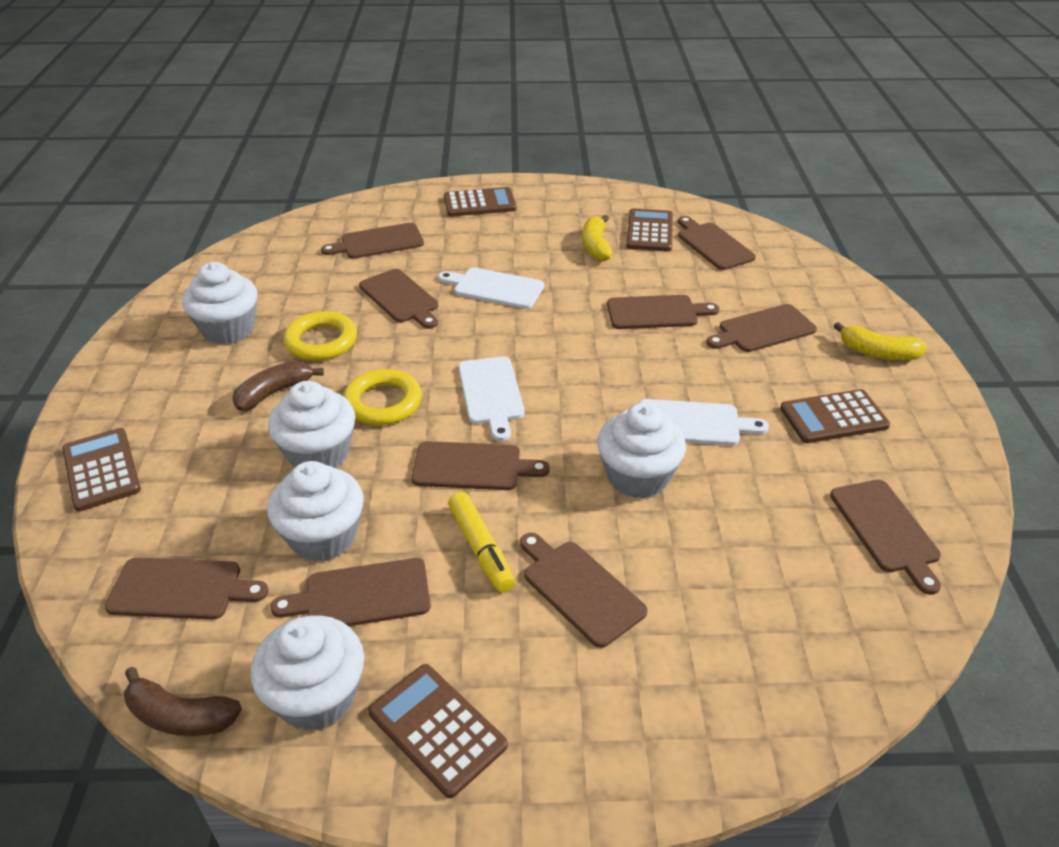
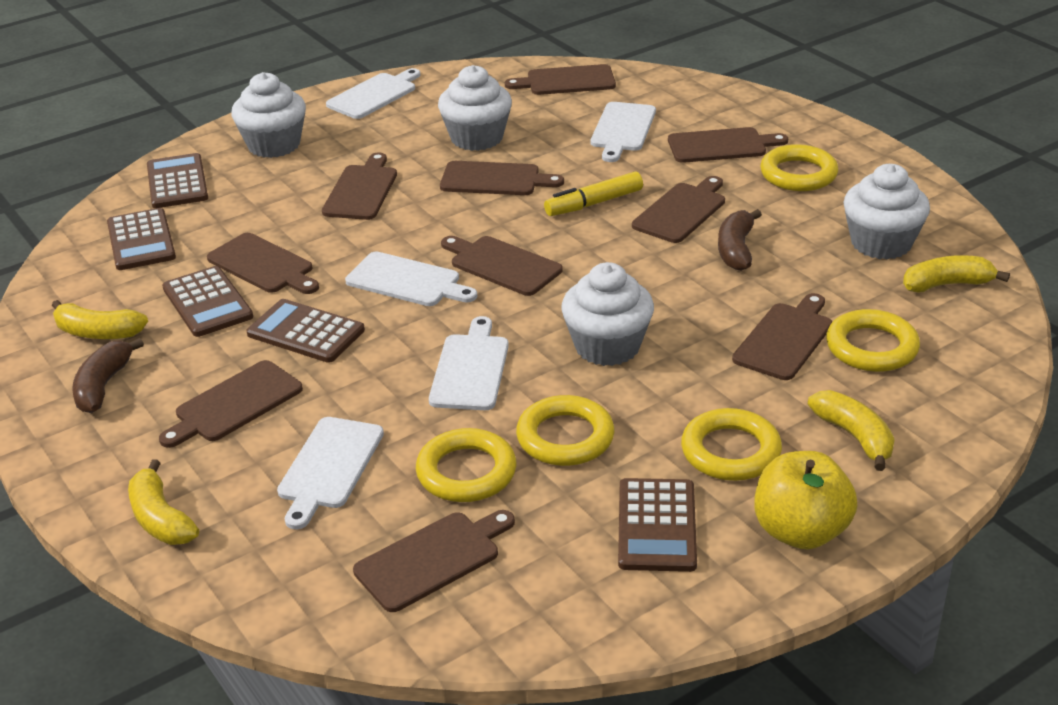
white cupcake: [182,262,257,345] [251,615,364,731] [267,461,364,562] [268,381,355,468] [597,403,686,499] = 5 -> [231,72,306,158] [438,65,512,151] [561,262,654,366] [843,164,930,259] = 4
white cutting board: [438,268,544,309] [458,357,524,441] [640,399,769,445] = 3 -> [277,417,384,529] [326,68,421,119] [345,252,477,306] [429,316,509,410] [591,102,656,162] = 5
yellow apple: none = 0 -> [755,451,857,549] = 1
yellow banana: [582,215,613,261] [834,322,927,360] = 2 -> [52,300,148,339] [128,459,199,545] [808,390,895,471] [903,255,1010,292] = 4
yellow ring: [284,311,357,360] [343,369,422,425] = 2 -> [416,428,517,502] [516,395,615,466] [681,408,782,481] [760,144,838,191] [826,309,920,372] = 5

